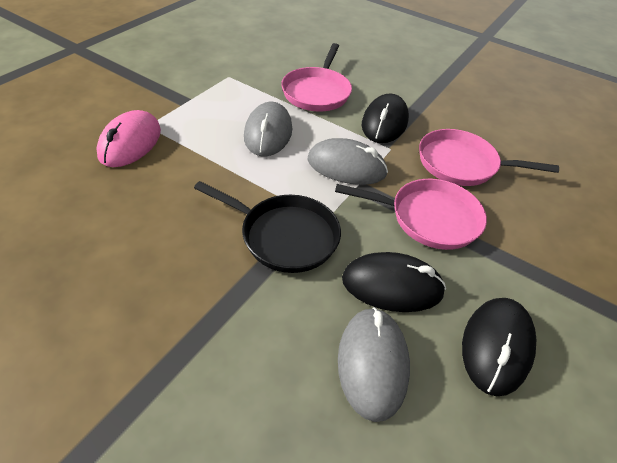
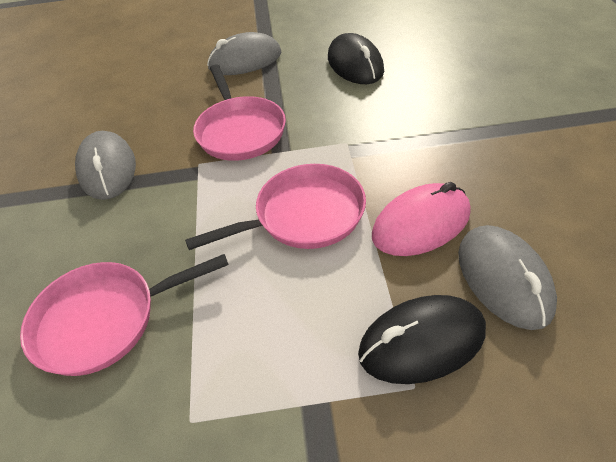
black mouse: [342,252,446,312] [362,93,409,143] [462,298,536,396] = 3 -> [328,33,384,84] [358,295,486,384] = 2
black pan: [194,181,341,273] = 1 -> none = 0

